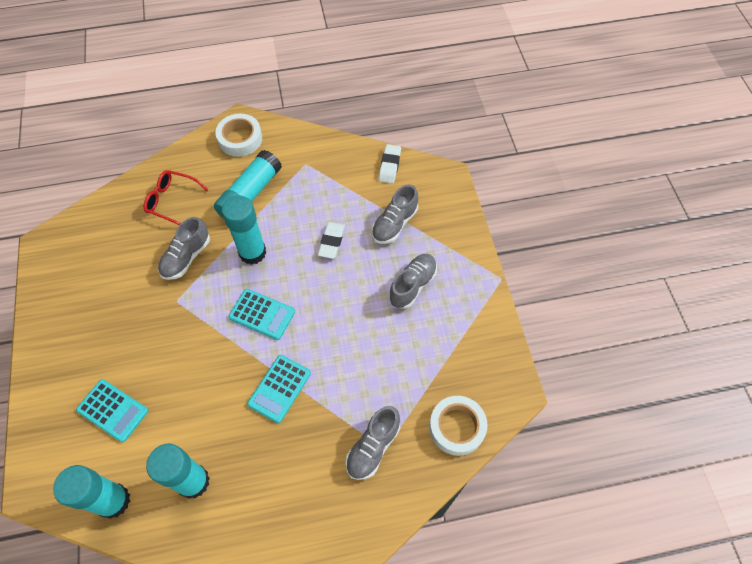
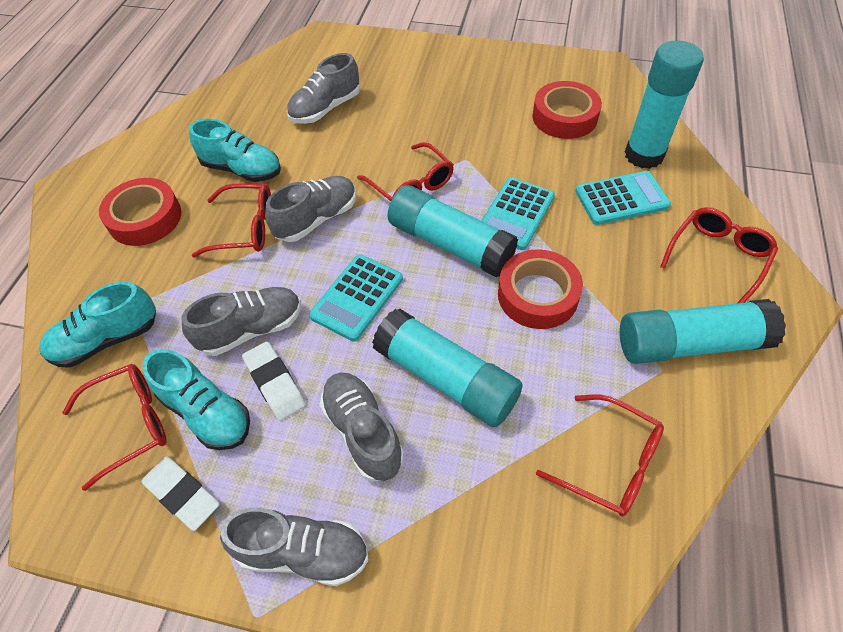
grey shoe: [158,217,210,280] [346,406,400,480] [371,185,418,244] [389,254,437,309] = 4 -> [181,287,301,356] [220,507,369,586] [265,176,356,242] [287,53,360,124] [319,372,404,481] = 5
red glasses: [143,170,208,225] = 1 -> [62,364,167,491] [192,184,271,257] [357,142,454,201] [536,394,664,517] [660,207,778,303] = 5
red tape: none = 0 -> [99,178,181,246] [498,249,583,329] [532,81,602,139] = 3
turquoise shoe: none = 0 -> [39,281,156,368] [142,349,250,450] [189,119,281,182] = 3
white tape: [215,114,262,157] [429,396,488,456] = 2 -> none = 0

